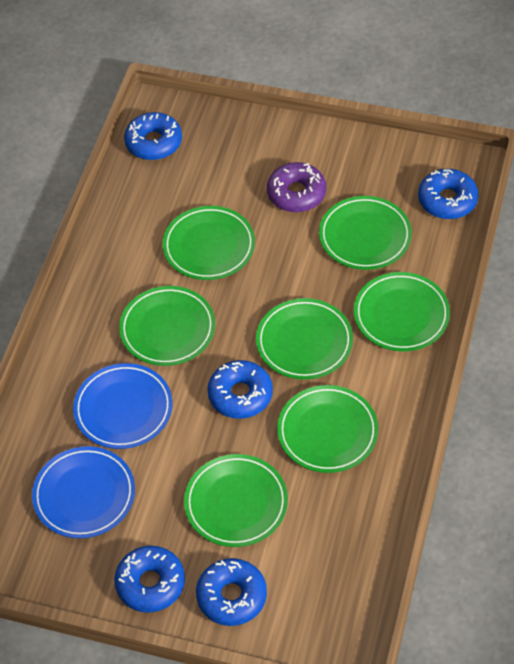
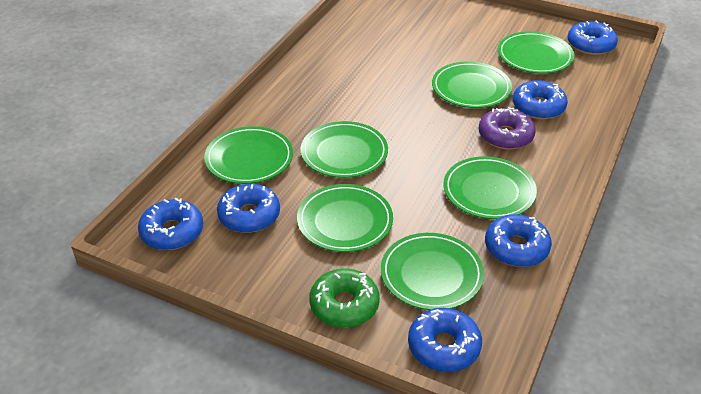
blue donut: [114,546,185,613] [124,112,182,160] [196,558,267,626] [207,360,273,419] [418,169,479,219] = 5 -> [138,198,203,250] [217,184,280,233] [408,308,482,372] [485,214,552,267] [513,80,568,119] [567,21,618,55] = 6
blue plate: [32,446,135,538] [73,363,173,449] = 2 -> none = 0
green donut: none = 0 -> [309,269,380,327] = 1

